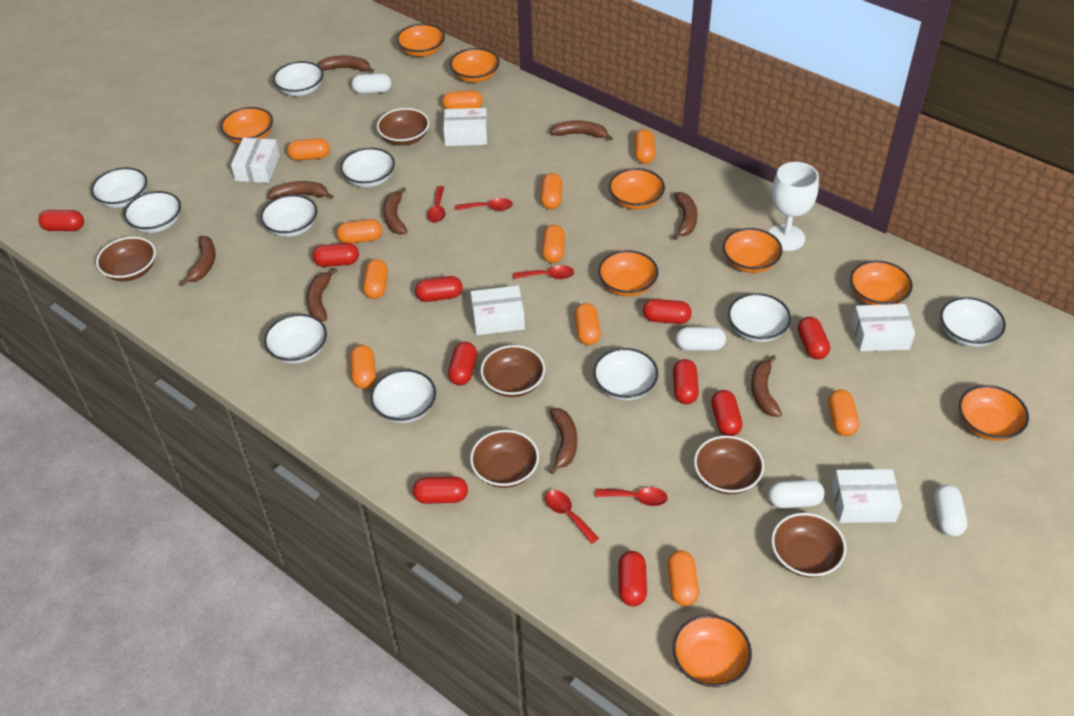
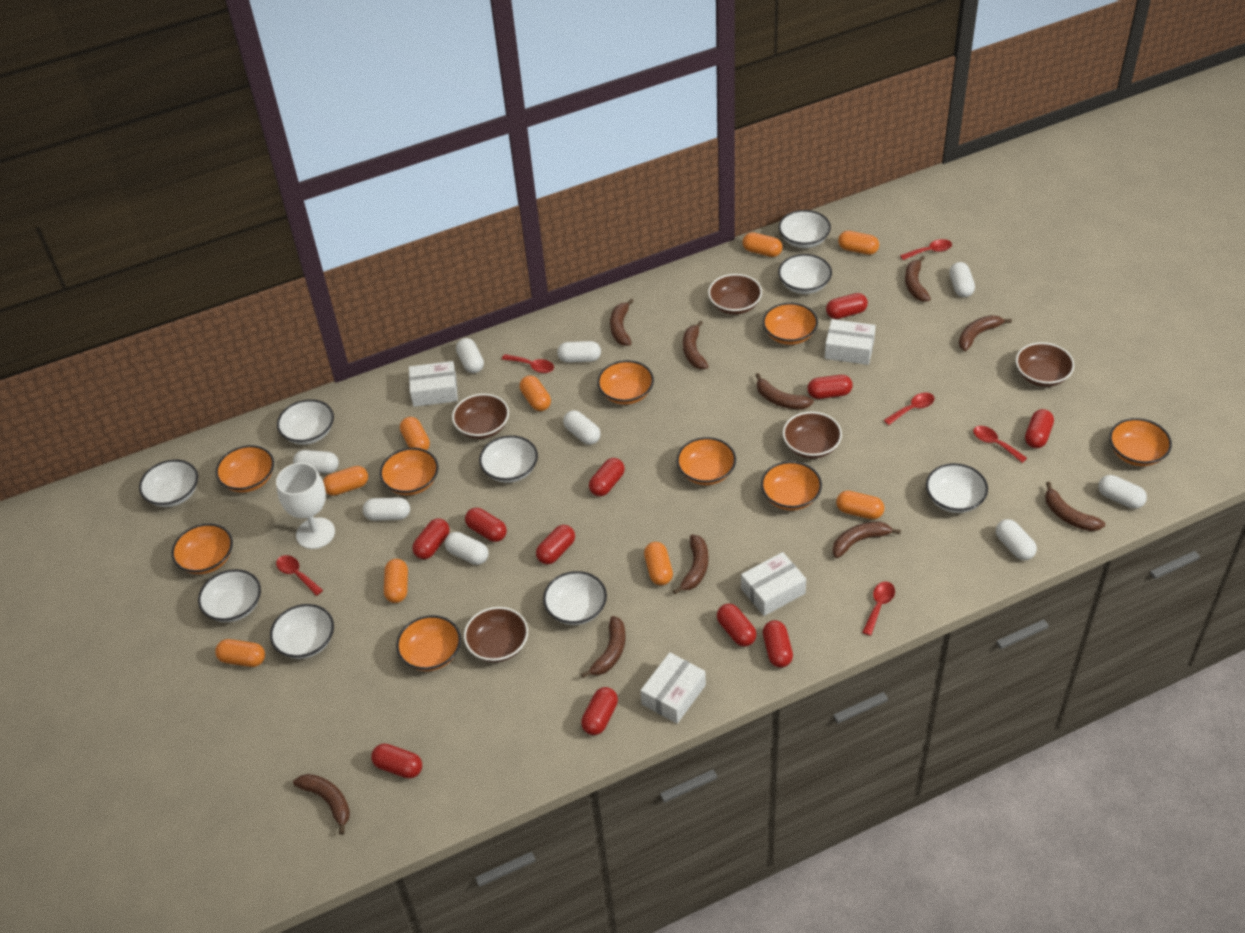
brown banana: [179,236,215,286] [267,181,333,199] [306,268,338,321] [318,55,374,73] [383,187,407,234] [549,408,577,474] [550,120,613,141] [673,192,697,240] [751,355,782,417] = 9 -> [293,774,350,835] [581,616,625,678] [610,299,634,346] [673,535,708,594] [683,321,709,369] [756,373,814,410] [833,521,901,558] [905,256,931,302] [959,315,1012,351] [1045,482,1105,531] = 10
brown bowl: [96,237,156,281] [377,108,430,146] [470,430,539,488] [481,345,545,397] [694,436,764,494] [771,513,846,578] = 6 -> [452,394,509,439] [464,607,528,662] [708,274,762,315] [783,412,842,459] [1016,342,1074,387] = 5
orange capsule: [287,138,330,161] [337,219,382,244] [350,345,376,389] [363,259,388,299] [442,90,483,109] [541,173,562,209] [542,225,565,263] [574,303,601,345] [634,129,655,164] [667,550,699,606] [828,389,859,436] = 11 -> [215,639,265,667] [323,466,368,496] [384,559,408,603] [400,417,430,450] [520,375,551,411] [644,542,673,585] [742,232,783,257] [836,491,885,520] [838,231,879,255] = 9
red capsule: [38,210,84,231] [312,243,359,267] [413,476,468,504] [415,276,462,302] [448,342,477,385] [618,551,647,606] [643,299,692,324] [673,359,699,404] [711,390,743,436] [798,317,830,359] = 10 -> [371,743,422,779] [412,519,450,559] [465,508,507,542] [536,525,575,564] [581,687,618,735] [589,458,625,496] [717,604,757,646] [763,620,793,668] [808,375,853,399] [826,293,868,319] [1025,409,1054,448] = 11
red spoon: [427,186,445,223] [455,198,513,211] [513,265,574,279] [545,490,599,544] [595,487,668,506] = 5 -> [276,555,323,596] [502,354,554,373] [862,581,895,636] [884,393,934,425] [900,239,952,260] [973,426,1027,463] = 6
white bowl: [91,167,147,208] [124,191,181,233] [260,195,317,237] [264,314,327,364] [273,61,323,96] [340,148,395,187] [370,369,436,423] [593,348,658,401] [728,293,791,342] [940,297,1006,347] = 10 -> [139,460,198,507] [198,569,261,622] [270,604,334,659] [277,399,334,445] [479,435,538,483] [543,571,607,625] [778,254,832,294] [779,210,831,248] [926,463,988,513] = 9
white box: [231,138,280,183] [443,108,488,146] [471,285,525,335] [832,469,902,523] [852,304,915,351] = 5 -> [409,361,458,407] [640,652,706,724] [741,552,806,616] [825,319,876,365] = 4
white capsule: [352,73,391,94] [676,327,726,351] [768,480,825,508] [934,484,967,537] = 4 -> [293,450,339,474] [363,497,410,521] [445,532,489,565] [456,338,484,373] [557,341,601,363] [563,410,600,445] [949,262,975,297] [996,519,1037,560] [1098,475,1147,509] = 9

